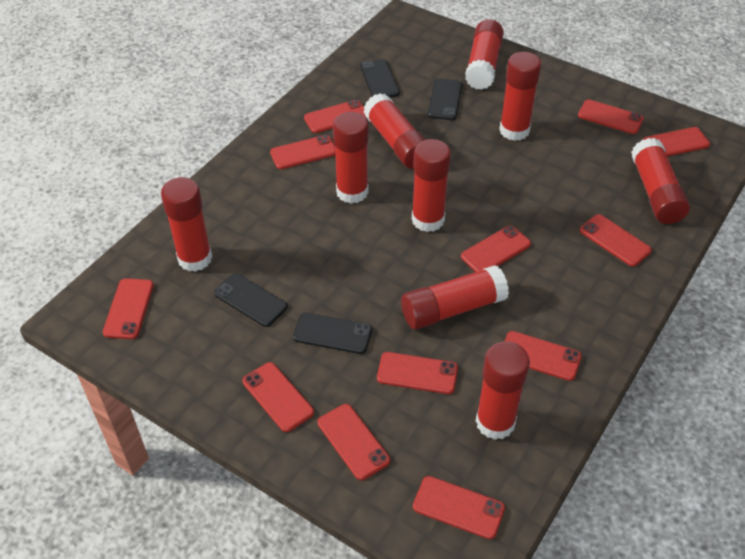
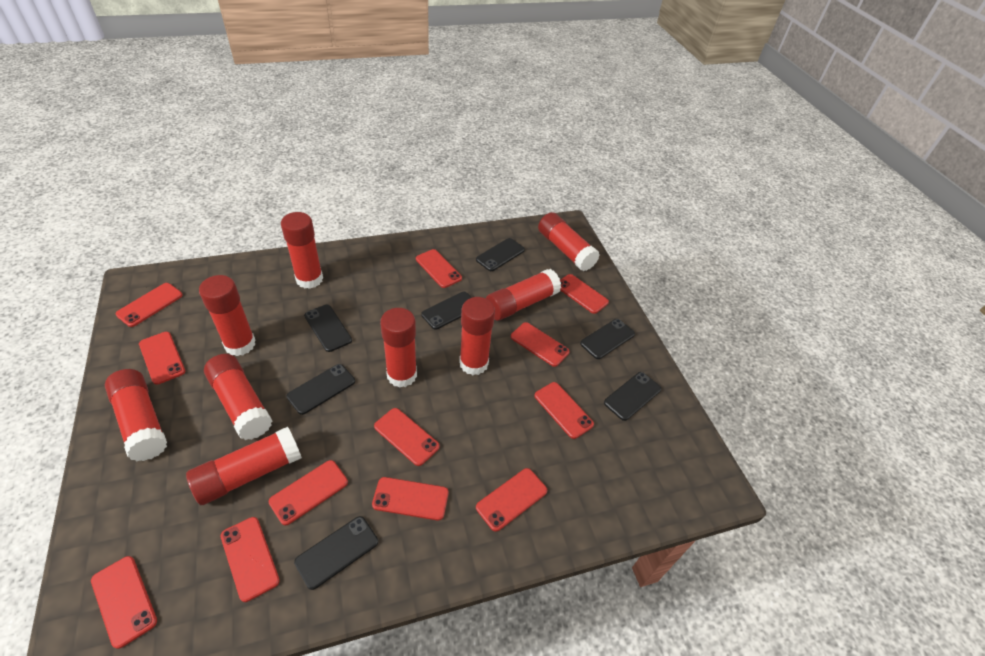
black phone: [214,273,288,327] [293,313,372,354] [360,59,400,97] [428,79,462,120] = 4 -> [286,364,355,415] [294,516,378,590] [304,305,352,352] [421,292,472,330] [476,238,525,271] [580,319,635,359] [604,372,661,421] = 7

